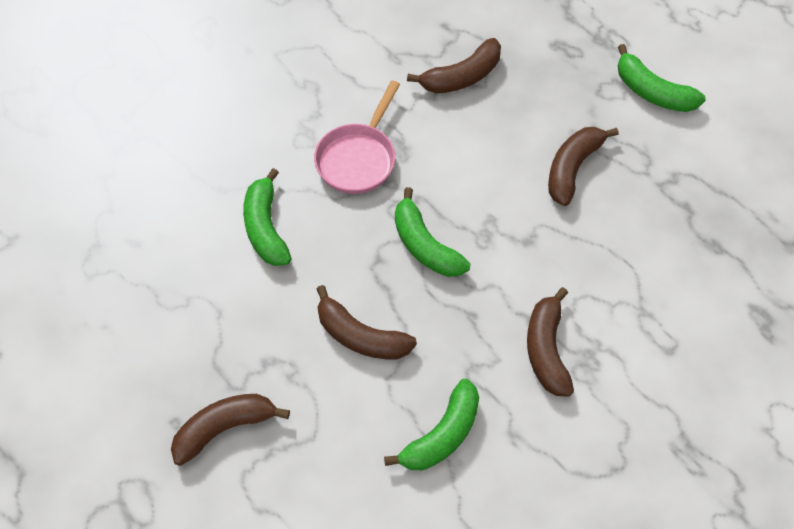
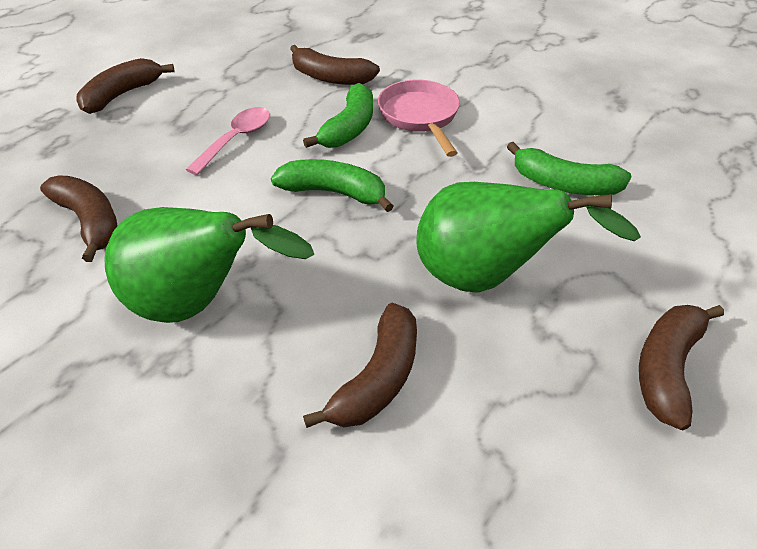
green banana: [243,168,292,266] [384,379,479,470] [395,187,471,277] [618,44,705,112] = 4 -> [271,159,393,212] [303,83,373,148] [507,142,632,195] = 3
green pear: none = 0 -> [104,207,314,323] [416,182,641,293] = 2
pink spoon: none = 0 -> [185,107,270,175] = 1

